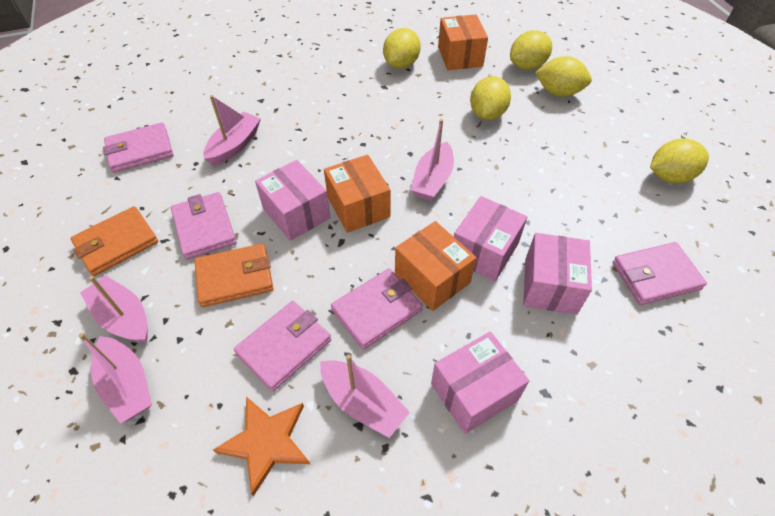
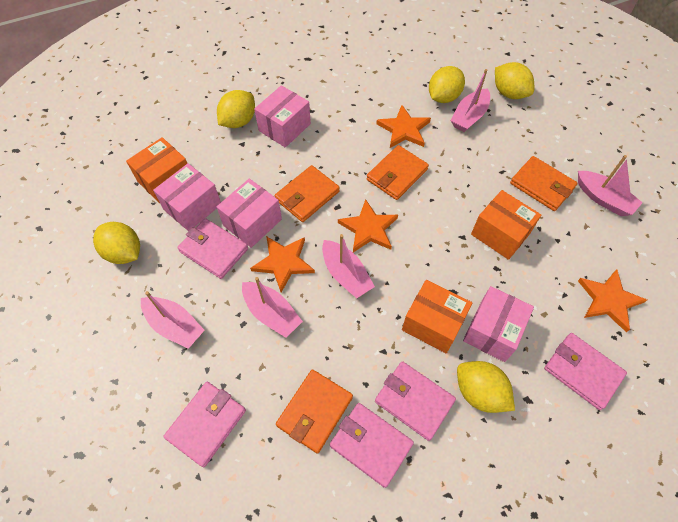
orange star: [213,397,310,496] = 1 -> [250,236,315,292] [338,199,398,252] [376,105,431,148] [578,270,647,332] = 4
orange wallet: [71,206,158,276] [194,244,273,307] = 2 -> [275,165,340,222] [276,370,353,454] [366,145,429,200] [510,156,577,211] = 4

